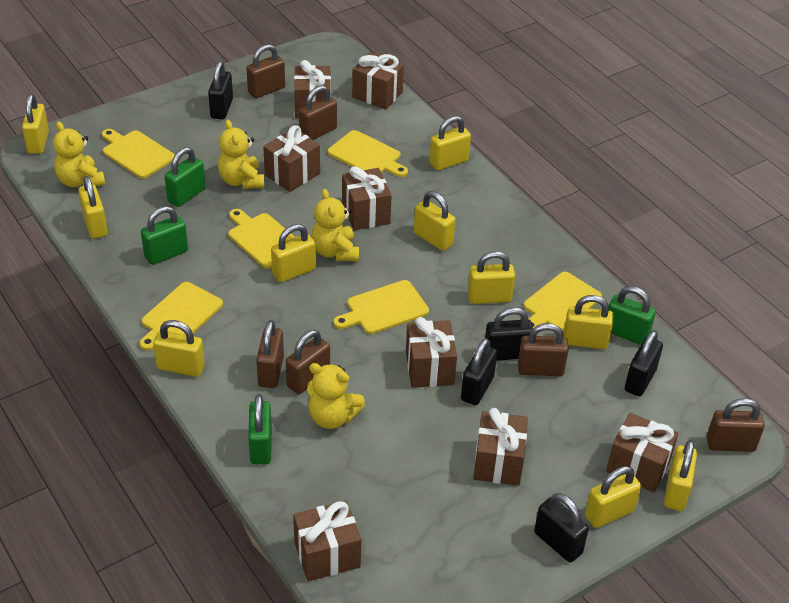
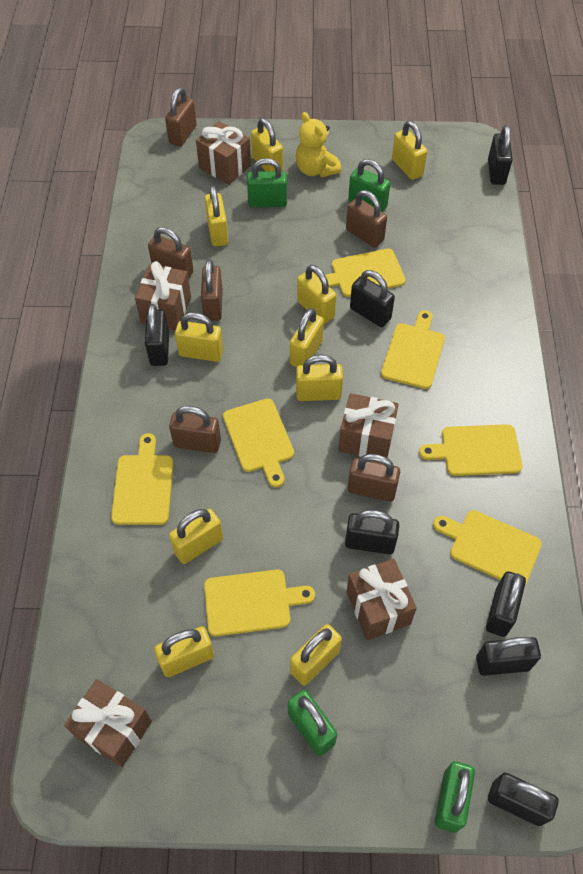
black padlock: [208,61,233,120] [461,338,497,405] [485,307,533,361] [534,493,589,562] [625,330,663,397] = 5 -> [145,304,169,366] [345,510,399,554] [350,270,395,327] [476,637,541,676] [486,571,526,637] [488,125,513,185] [488,773,559,826] = 7
brown gift: [263,125,320,192] [293,501,361,581] [294,60,331,118] [342,166,392,230] [352,52,404,110] [406,317,457,388] [473,408,528,486] [606,413,679,492] = 8 -> [64,679,152,767] [135,261,191,330] [196,121,251,185] [338,393,399,458] [346,559,417,640] = 5
yellow cutting board: [102,129,175,178] [139,282,223,351] [228,209,295,269] [328,130,408,177] [333,280,429,334] [524,272,602,331] = 6 -> [111,433,173,525] [204,569,315,637] [223,398,294,487] [325,249,406,297] [381,310,445,389] [419,424,522,476] [433,510,542,585] = 7
yellow teddy bear: [53,121,105,187] [218,120,264,189] [307,363,365,429] [311,189,359,261] = 4 -> [295,112,341,177] = 1

